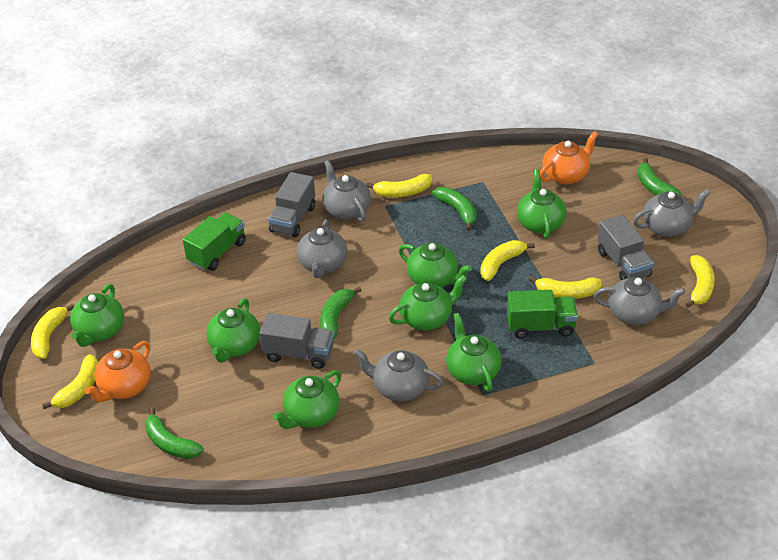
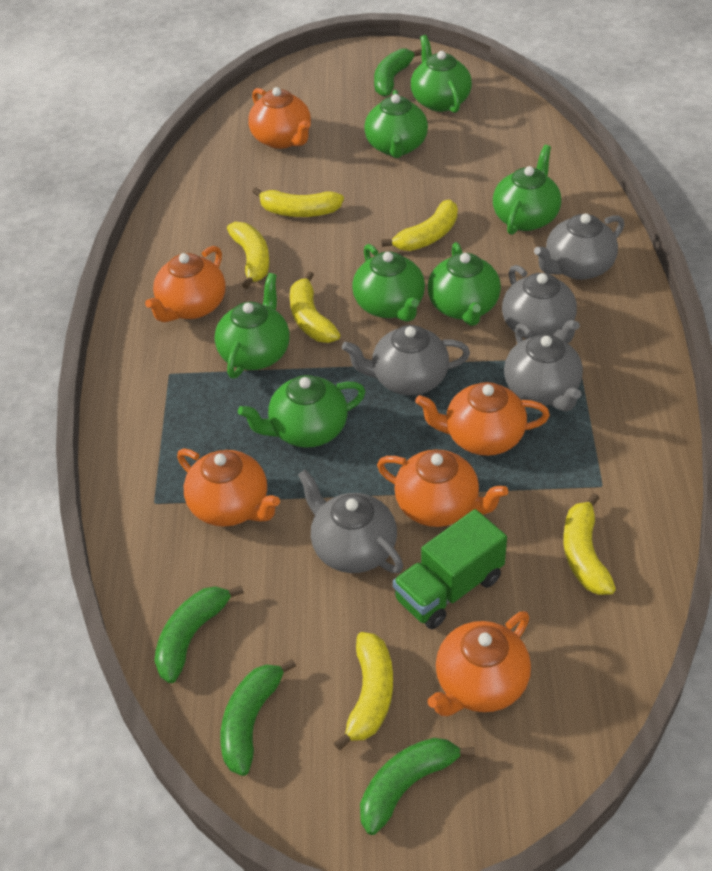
green truck: [183,212,246,271] [507,290,578,339] = 2 -> [393,509,507,629] = 1
grey truck: [259,313,334,369] [268,172,315,237] [598,215,654,280] = 3 -> none = 0
orange teapot: [85,341,151,402] [540,131,598,184] = 2 -> [145,246,225,322] [177,448,280,527] [248,87,311,149] [377,449,508,527] [415,382,550,456] [427,611,531,716] = 6

